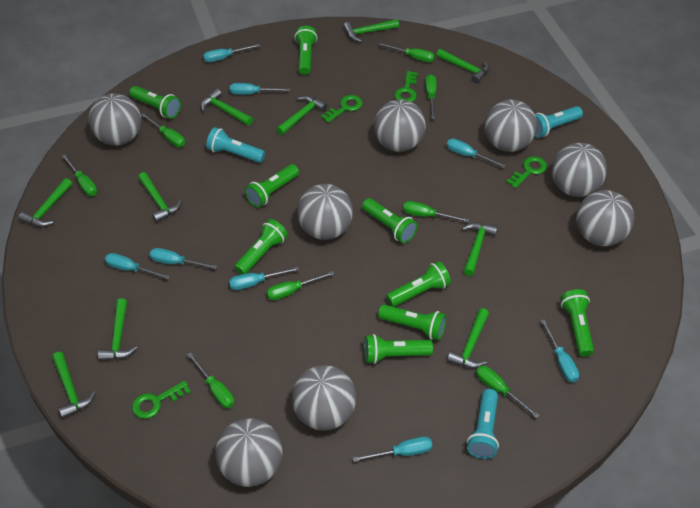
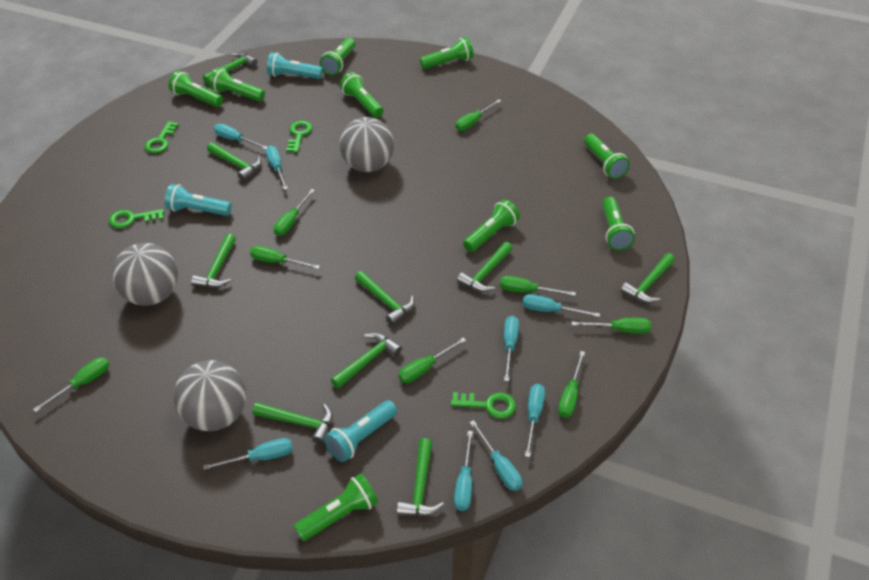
green hammer: [19,178,72,227] [52,352,96,419] [98,298,137,361] [138,172,182,222] [201,88,253,126] [276,96,327,135] [343,19,399,42] [436,49,489,83] [447,308,489,368] [462,223,498,276] = 10 -> [191,234,236,288] [203,52,258,84] [207,142,261,181] [252,402,333,444] [331,333,402,389] [355,271,415,325] [397,438,444,516] [457,242,513,292] [621,253,675,303] = 9
grey ball: [88,93,141,146] [215,418,283,487] [292,365,356,431] [297,184,353,240] [374,99,426,152] [485,99,537,152] [552,143,607,197] [576,190,634,246] = 8 -> [112,243,178,306] [174,360,246,431] [340,117,394,172] = 3

